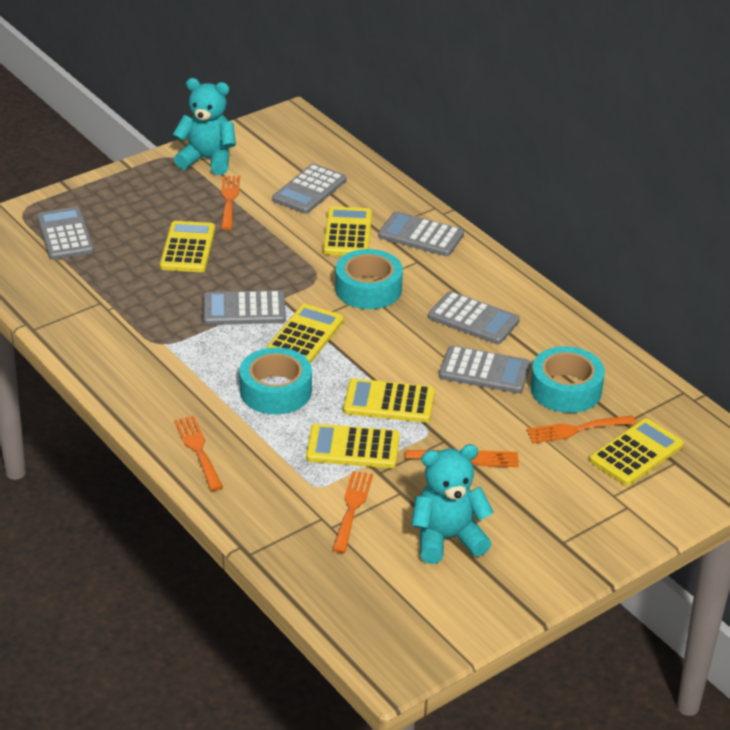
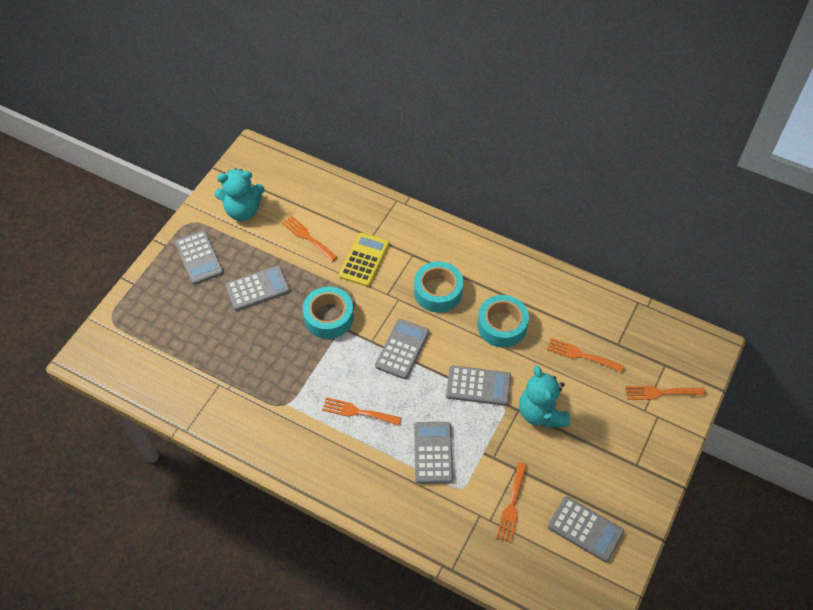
yellow calculator: [160,221,215,272] [266,304,344,364] [306,424,400,468] [323,206,372,256] [343,378,435,423] [589,418,683,486] = 6 -> [339,233,389,287] = 1

